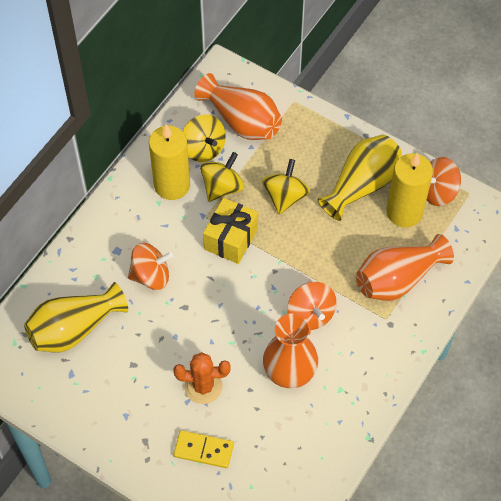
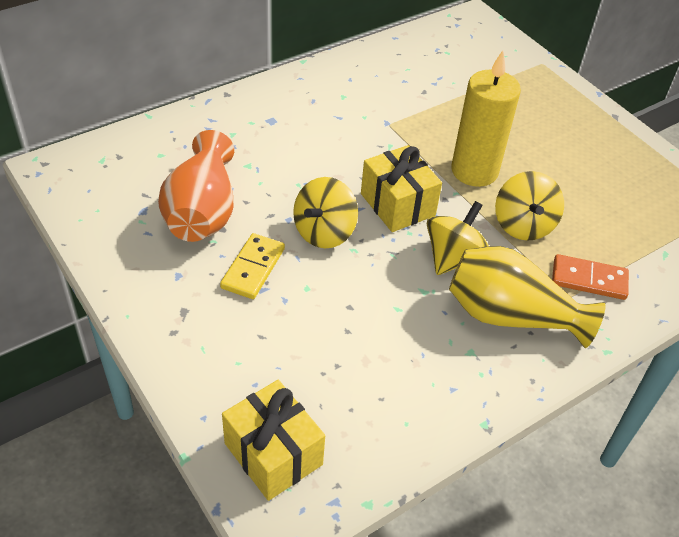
orange cactus: [173,352,230,404] = 1 -> none = 0
orange domino: none = 0 -> [552,254,629,300] = 1
orange spinning top: [128,243,173,290] [287,282,337,330] [427,157,461,206] = 3 -> none = 0
orange vase: [194,73,282,140] [263,313,318,388] [356,234,454,301] = 3 -> [158,130,234,242] = 1
yellow candle: [149,124,190,200] [387,153,433,228] = 2 -> [451,51,521,187] = 1
yellow gift: [203,198,258,264] = 1 -> [222,380,325,501] [361,145,442,232] = 2
yellow vase: [24,282,128,352] [317,135,402,221] = 2 -> [449,246,605,348] = 1

